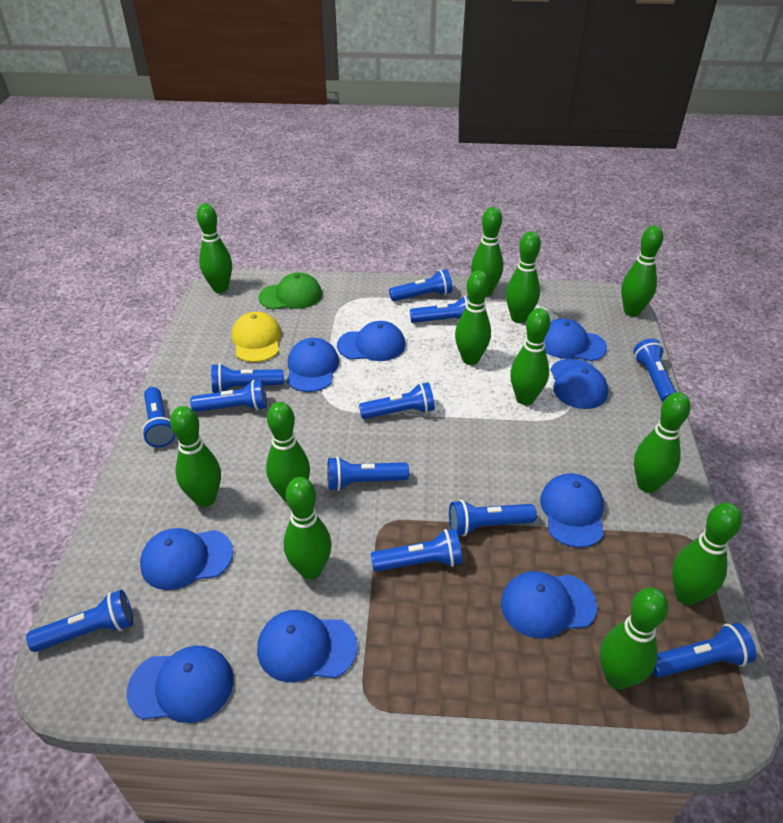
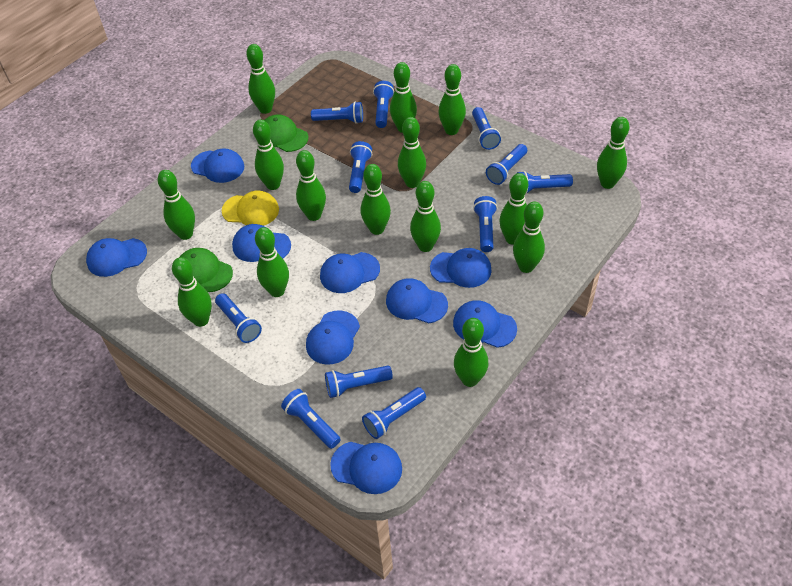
blue flashlight: [26,590,133,652] [142,387,175,447] [190,380,267,412] [211,363,284,393] [328,456,409,491] [359,382,435,419] [371,529,462,572] [389,269,453,301] [410,296,468,323] [449,500,537,536] [633,338,676,402] [652,623,756,678] = 12 -> [215,293,262,343] [281,389,341,449] [311,102,363,124] [325,366,393,398] [349,141,372,193] [362,387,426,439] [373,81,394,128] [472,107,501,150] [473,196,497,252] [486,144,527,185] [516,171,573,194] = 11
green bowling pin: [170,406,221,507] [196,203,232,293] [266,402,310,502] [284,477,332,579] [455,270,491,365] [471,207,503,296] [506,231,541,323] [510,308,550,405] [600,588,668,690] [621,225,663,317] [634,392,691,493] [672,503,742,605] = 12 -> [158,170,195,240] [172,257,212,327] [246,44,275,114] [253,120,284,190] [255,227,289,297] [296,150,326,221] [361,164,391,235] [390,62,417,133] [398,117,426,188] [410,181,441,252] [438,64,466,135] [454,318,488,387] [499,173,528,245] [513,202,545,273] [597,117,630,189] = 15
green cap: [258,272,322,309] = 1 -> [180,248,233,292] [264,114,308,152] = 2

